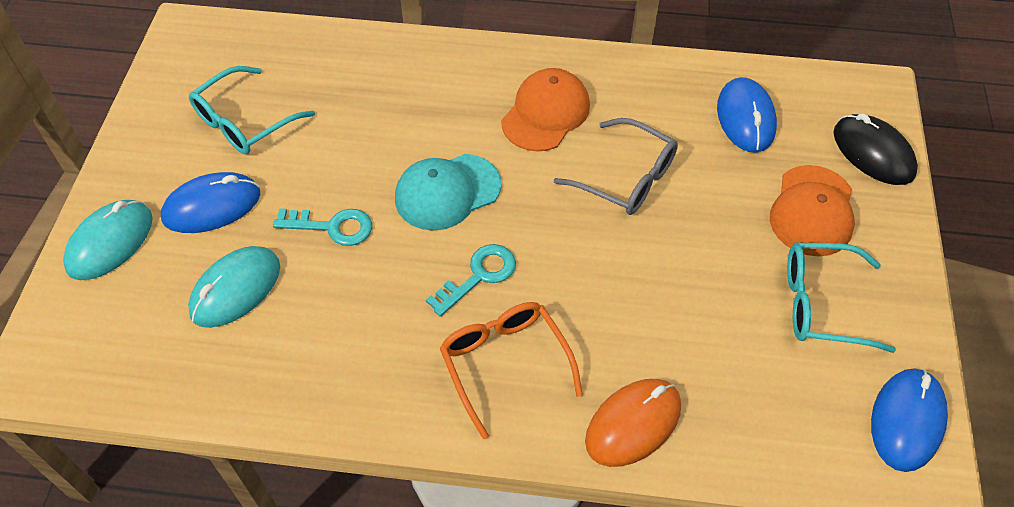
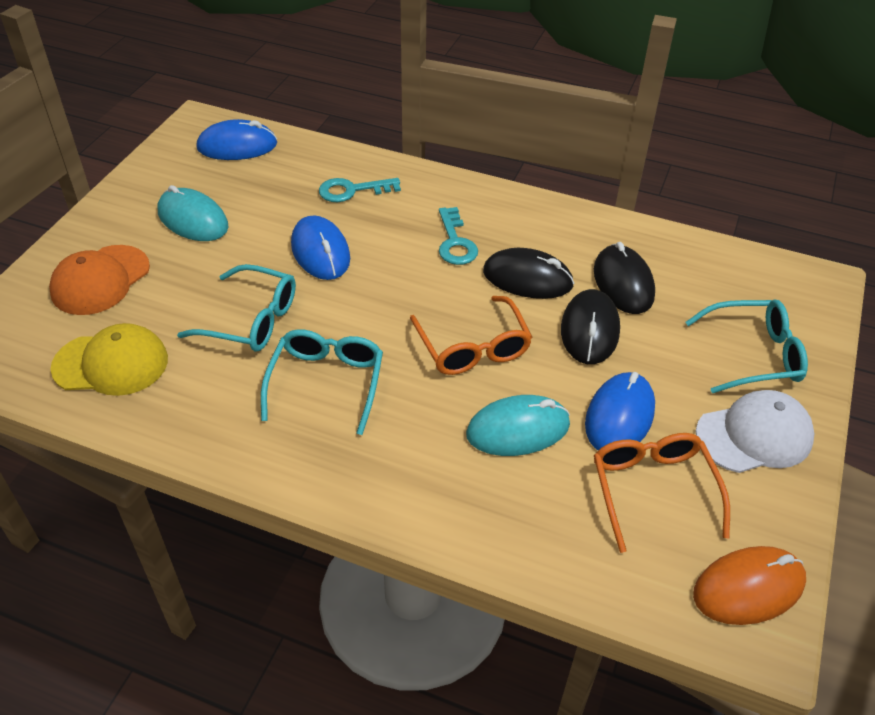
black mouse: [833,113,918,185] = 1 -> [483,248,574,299] [561,289,620,364] [594,242,655,314] = 3
grey glasses: [554,118,678,215] = 1 -> none = 0
orange cap: [501,68,590,152] [770,165,855,256] = 2 -> [49,245,150,315] = 1
orange glasses: [440,302,583,439] = 1 -> [410,296,532,375] [594,433,730,553] = 2
turquoise cap: [395,154,502,230] = 1 -> none = 0
turquoise glasses: [189,66,315,154] [787,243,896,353] = 2 -> [177,264,296,352] [261,329,383,435] [685,300,808,393] = 3
white cap: none = 0 -> [696,390,814,473] = 1
yellow cap: none = 0 -> [50,323,168,396] = 1

